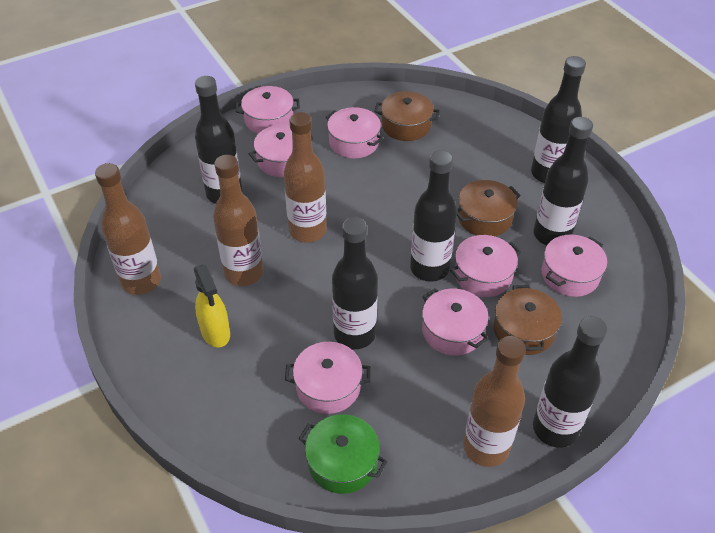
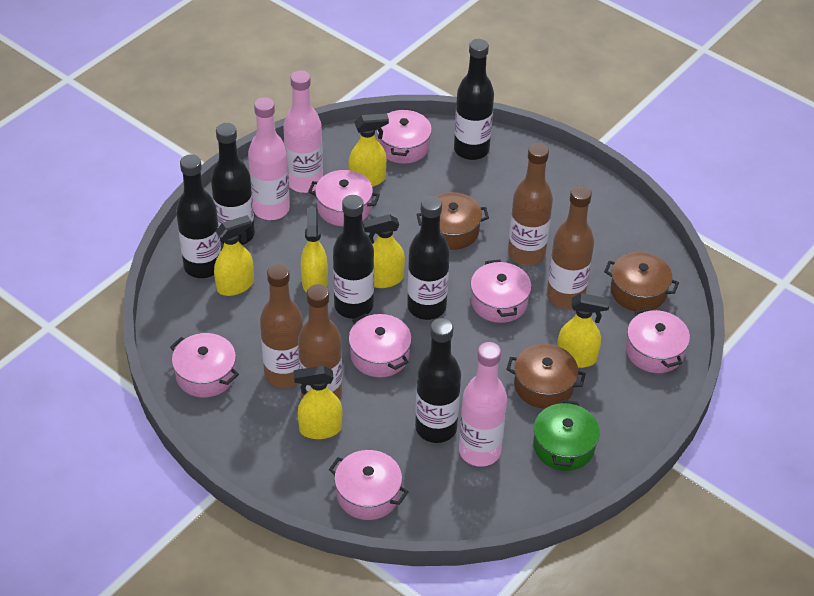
pink bottle: none = 0 -> [248,97,290,220] [283,70,323,193] [459,342,507,467] = 3
yellow spray bottle: [193,264,230,347] = 1 -> [214,215,254,296] [294,366,342,439] [301,207,328,293] [348,113,389,187] [363,214,405,288] [557,293,610,368] = 6

